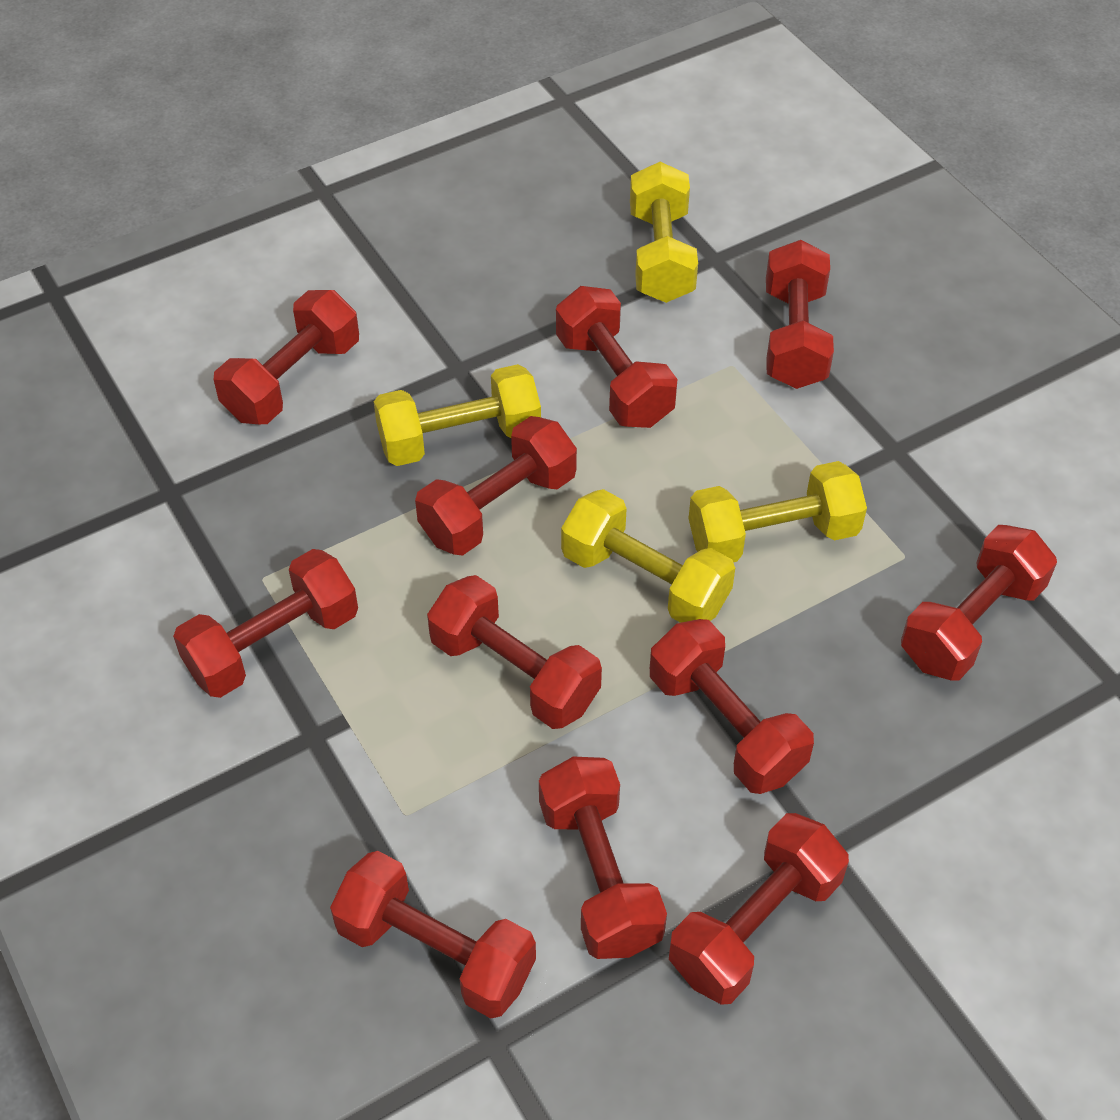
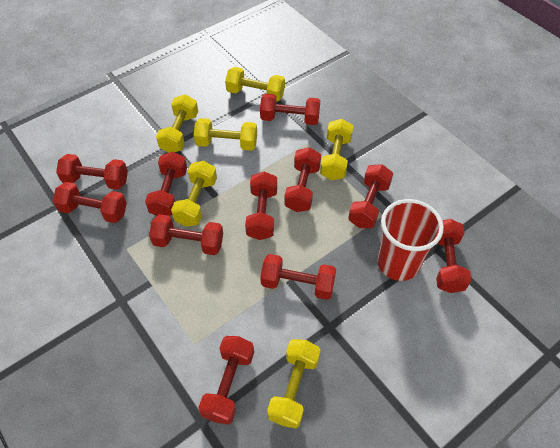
red cup: none = 0 -> [377,199,444,281] = 1
yellow dumbbell: [374,364,541,466] [561,489,735,623] [630,162,698,303] [689,461,867,562] = 4 -> [156,94,198,152] [171,161,217,227] [194,118,257,151] [225,67,285,102] [267,339,321,428] [320,119,353,180] = 6

